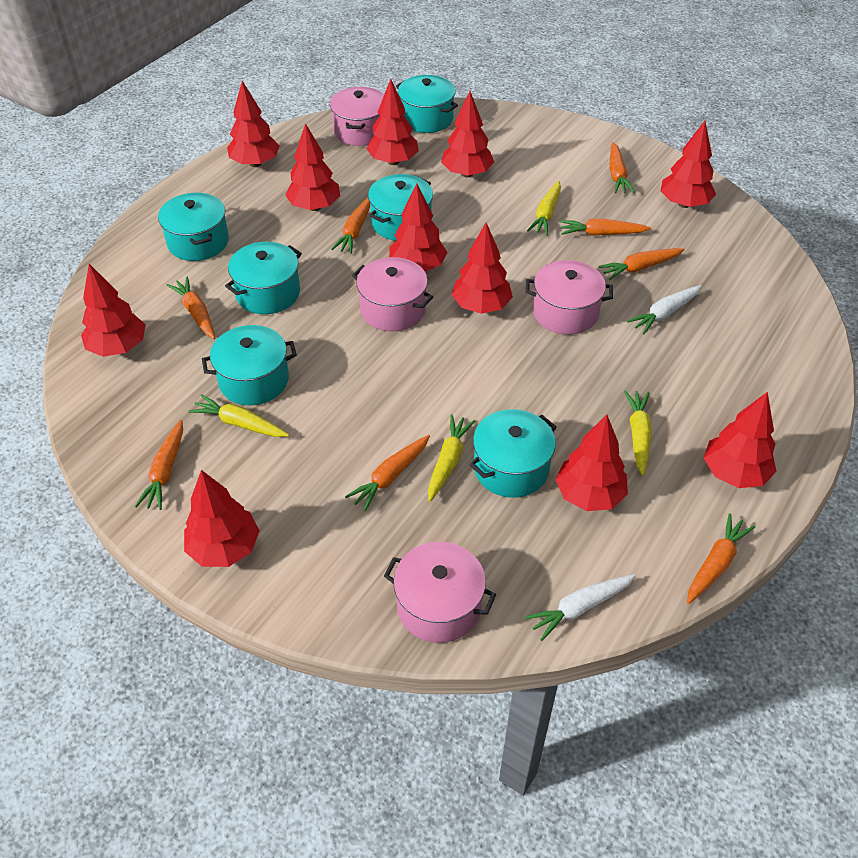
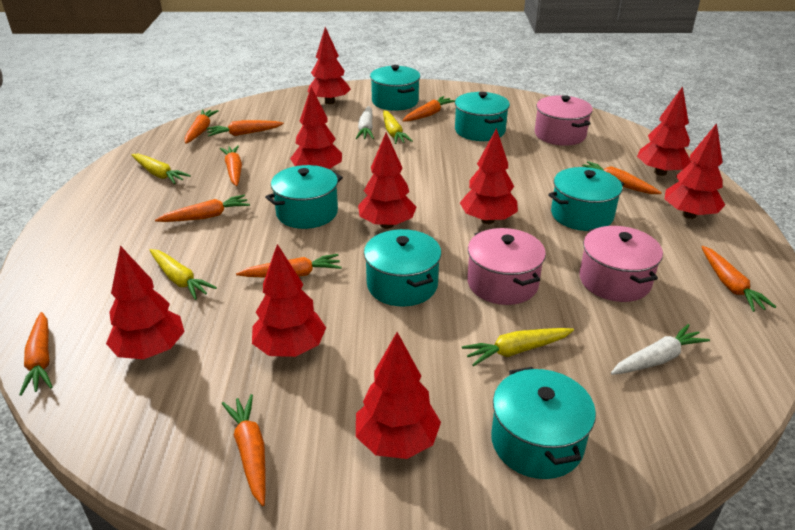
orange carrot: [135,420,183,510] [167,277,215,339] [331,198,370,254] [345,435,430,511] [560,219,651,236] [598,248,685,280] [609,142,635,194] [687,513,755,604] = 8 -> [19,312,52,396] [155,195,250,222] [185,109,219,144] [207,120,284,137] [220,145,242,186] [222,394,266,506] [236,254,342,278] [402,96,455,122] [582,161,662,194] [702,246,776,312] = 10
pink pot: [330,87,384,146] [352,257,433,331] [384,542,496,643] [525,260,613,335] = 4 -> [467,228,546,305] [535,95,593,146] [579,226,663,302] = 3
red tree: [81,264,146,357] [184,470,260,567] [227,81,280,167] [285,123,340,211] [367,79,419,165] [390,183,447,271] [441,91,494,177] [451,223,513,314] [555,415,628,511] [661,121,716,208] [704,392,776,488] = 11 -> [106,246,185,359] [252,244,326,357] [290,87,342,169] [307,27,351,104] [356,332,441,459] [358,133,416,229] [460,128,518,224] [637,86,691,176] [665,123,725,219] = 9

